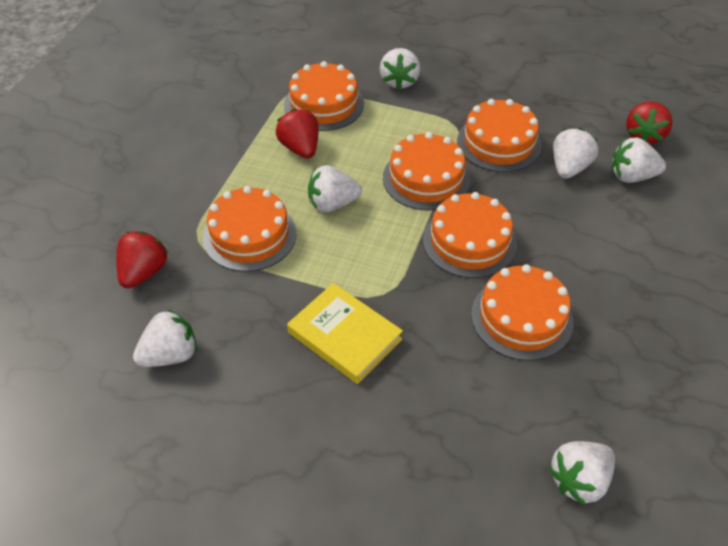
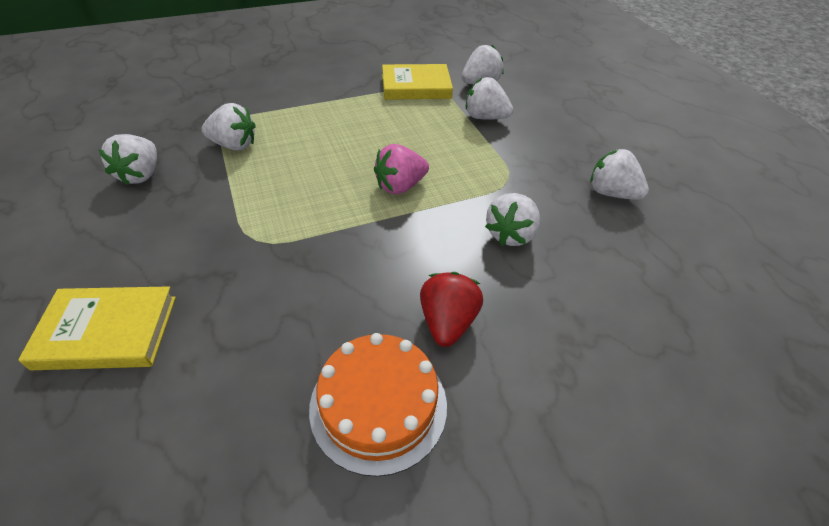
orange cake: [203,186,296,272] [284,61,364,131] [383,132,470,211] [423,192,517,278] [457,99,542,172] [471,264,574,361] = 6 -> [309,333,447,477] = 1
pink strawberry: none = 0 -> [374,144,429,195] = 1
red strawberry: [116,231,169,288] [276,109,318,158] [626,101,673,144] = 3 -> [420,272,483,347] = 1
yellow book: [287,283,403,384] = 1 -> [18,286,176,370] [382,64,453,100] = 2

